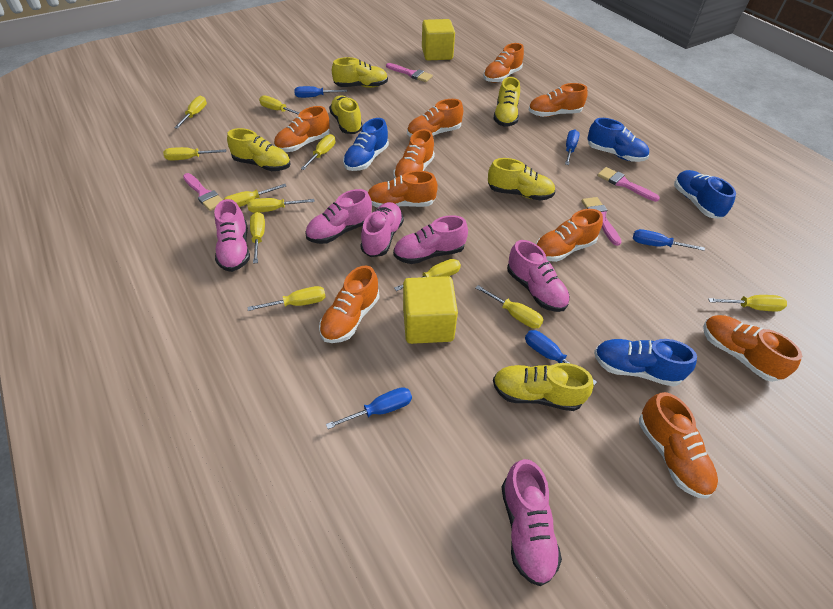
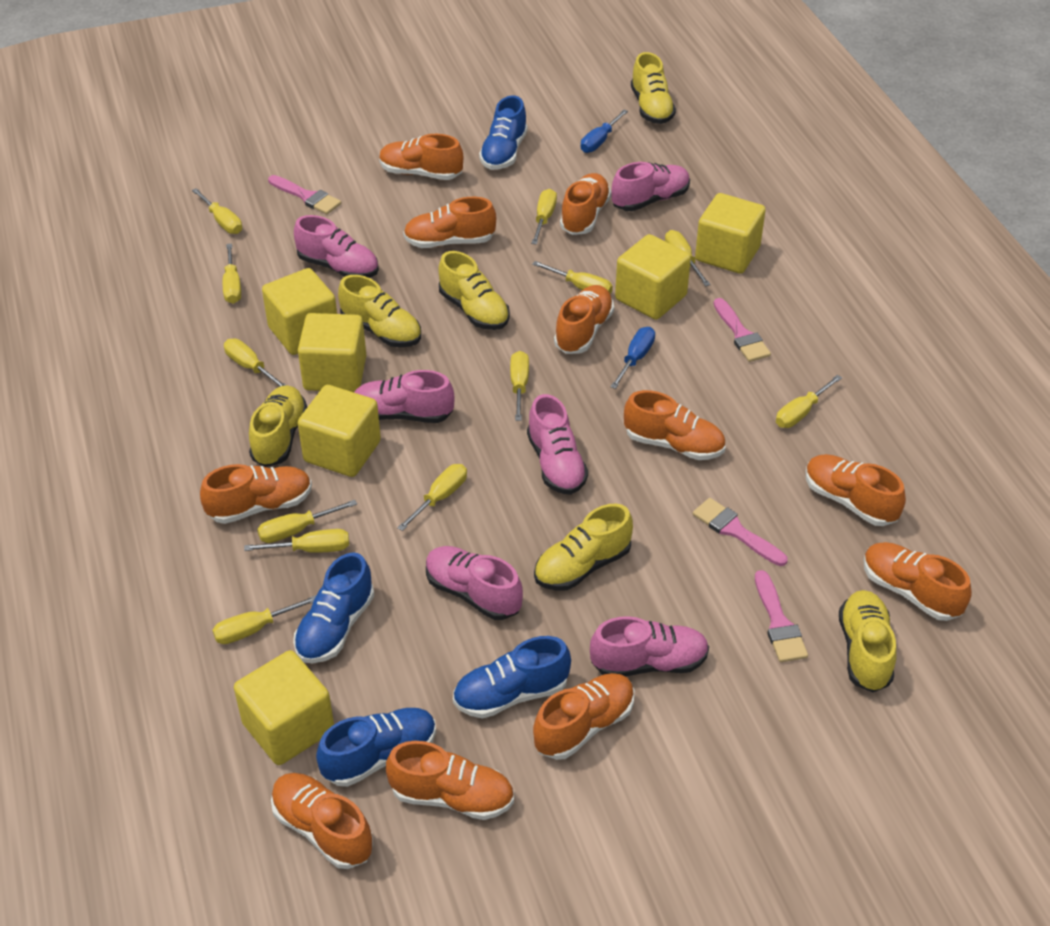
blue screwdriver: [294,86,347,98] [326,387,412,429] [525,330,597,385] [565,129,580,165] [633,229,705,251] = 5 -> [581,110,628,153] [610,327,655,389] = 2
orange shoe: [274,106,330,152] [319,266,380,343] [368,171,438,208] [393,129,435,178] [407,99,463,137] [483,43,524,83] [528,83,588,117] [536,209,603,262] [639,392,718,499] [703,315,802,382] = 10 -> [200,464,312,524] [271,773,373,869] [379,134,463,180] [386,741,514,820] [403,197,496,248] [533,673,634,760] [554,285,614,354] [560,173,611,235] [624,390,726,460] [806,454,906,526] [864,542,972,621] = 11
yellow cube: [403,276,458,344] [422,19,455,60] = 2 -> [234,650,334,765] [262,268,337,355] [298,313,366,392] [298,385,381,477] [615,234,691,320] [695,193,766,274] = 6
yellow screwdriver: [163,147,226,160] [174,96,207,129] [223,184,286,207] [247,198,315,213] [247,286,326,311] [250,212,265,264] [259,95,299,115] [301,134,335,170] [394,259,461,291] [475,285,544,329] [708,295,787,311] = 11 -> [192,188,242,234] [213,595,316,644] [223,244,241,304] [224,339,286,387] [244,529,349,553] [257,500,357,543] [397,464,467,531] [510,351,529,421] [531,189,557,245] [532,261,613,294] [665,230,711,286] [776,375,842,428] = 12

